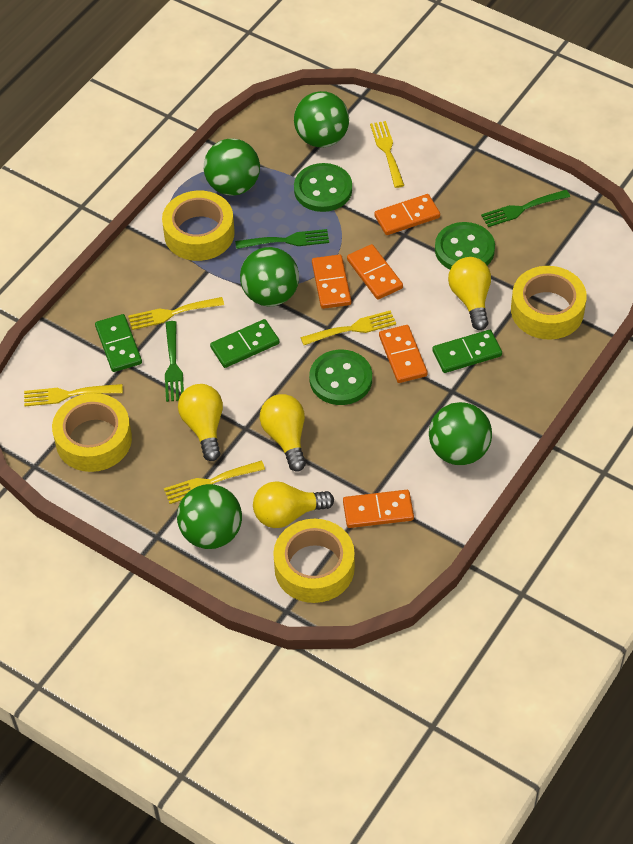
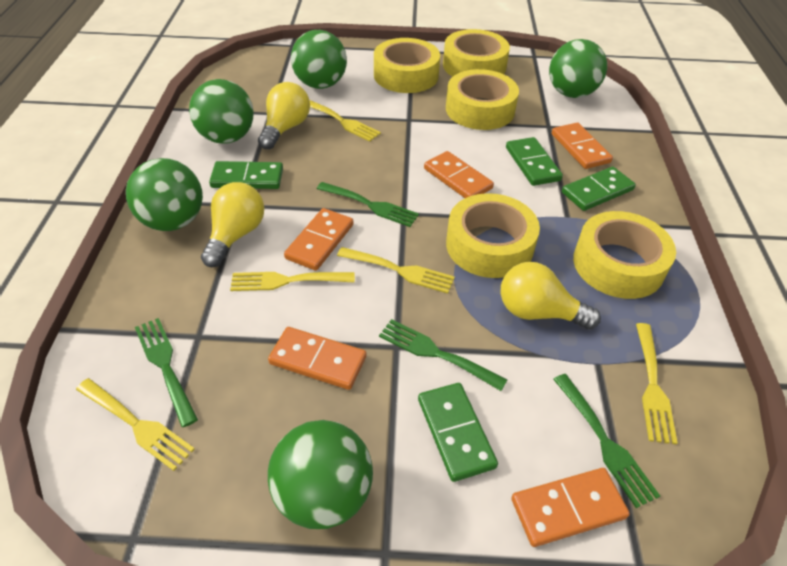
green button: [294,163,352,212] [309,350,372,405] [435,222,495,269] = 3 -> none = 0
green domino: [95,314,142,372] [210,319,279,368] [432,330,502,373] = 3 -> [209,161,283,189] [418,383,498,482] [506,137,563,186] [562,167,636,211] = 4
green fork: [165,321,184,402] [235,229,329,249] [481,190,570,227] = 3 -> [135,318,198,427] [317,182,419,227] [379,319,507,391] [553,374,660,508] = 4
yellow light bulb: [178,384,223,461] [253,481,334,528] [260,394,306,471] [448,257,491,330] = 4 -> [201,182,264,267] [258,82,310,149] [500,262,601,329] = 3
yellow tape: [52,393,132,472] [162,191,235,261] [273,519,355,603] [511,266,587,340] = 4 -> [374,38,440,93] [443,29,510,77] [446,69,519,130] [446,193,540,278] [573,211,676,299] = 5

